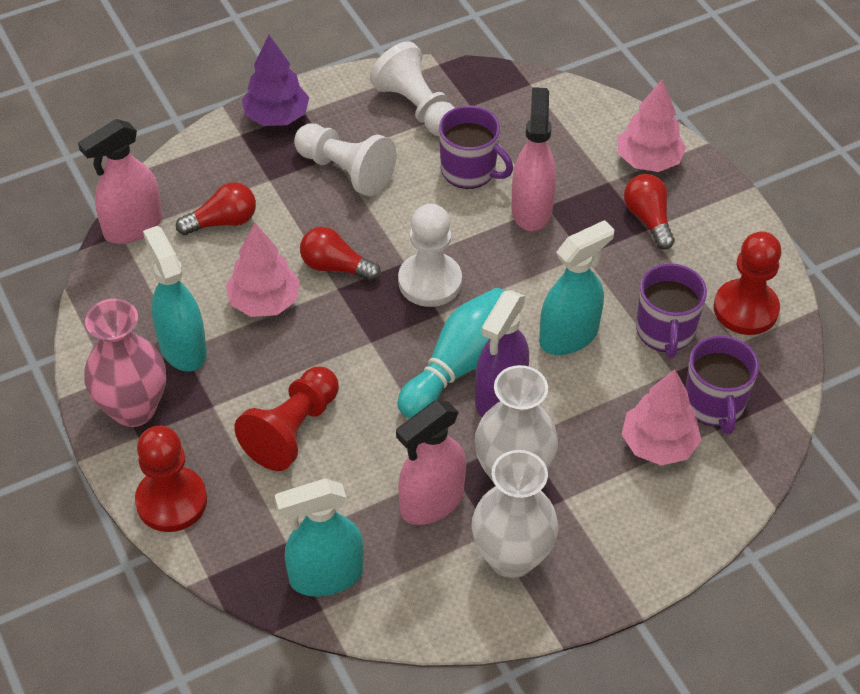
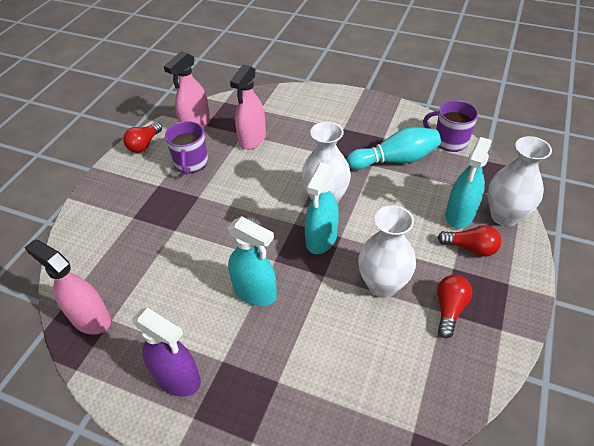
pink tree: [226,223,300,317] [618,79,686,172] [621,369,702,466] = 3 -> none = 0
pink vase: [84,299,166,427] = 1 -> none = 0
purple mug: [439,106,513,189] [636,263,707,358] [685,336,759,434] = 3 -> [165,121,208,175] [423,100,478,152] = 2
purple tree: [242,35,309,126] = 1 -> none = 0
red pawn: [135,426,207,532] [234,366,339,471] [714,231,781,335] = 3 -> none = 0
white pawn: [294,123,397,196] [370,41,455,136] [398,204,462,307] = 3 -> none = 0
white vase: [472,450,558,578] [474,365,558,486] = 2 -> [302,122,351,204] [358,205,416,298] [488,136,552,227] = 3

